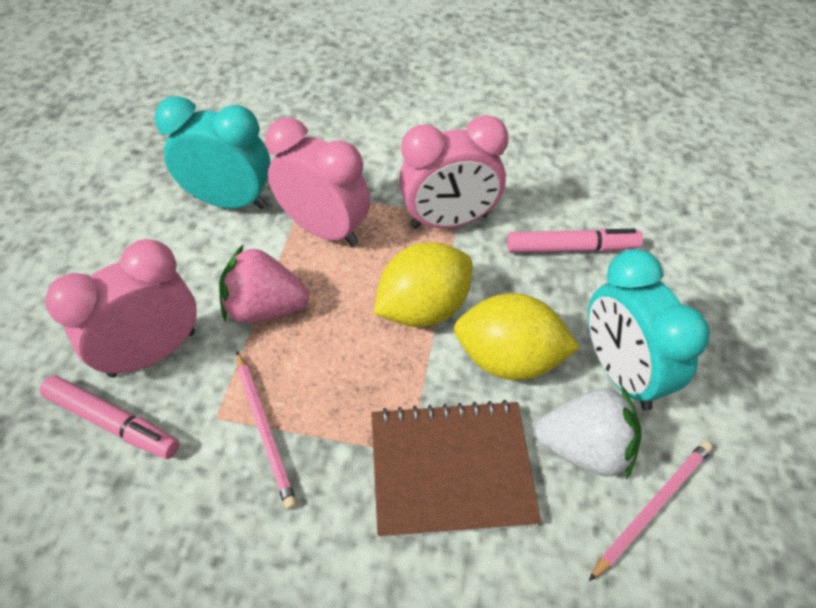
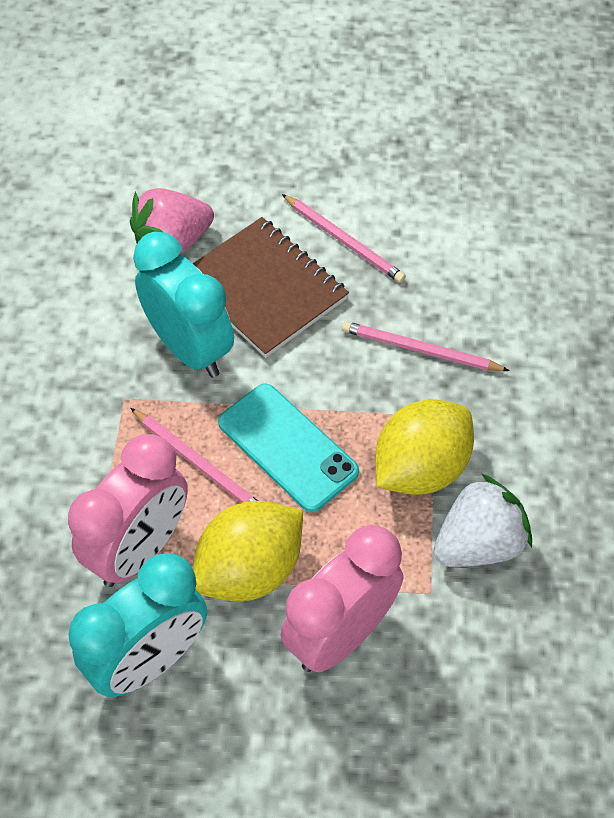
pink clock: [45,239,197,378] [265,118,370,247] [399,115,509,229] = 3 -> [68,434,188,587] [281,525,403,672] = 2
pink marker: [40,376,179,459] [507,229,643,253] = 2 -> none = 0
pink pencil: [236,351,297,510] [589,441,713,581] = 2 -> [131,408,258,503] [282,194,406,283] [342,321,510,371] = 3
turquoise phone: none = 0 -> [218,383,359,512] = 1

